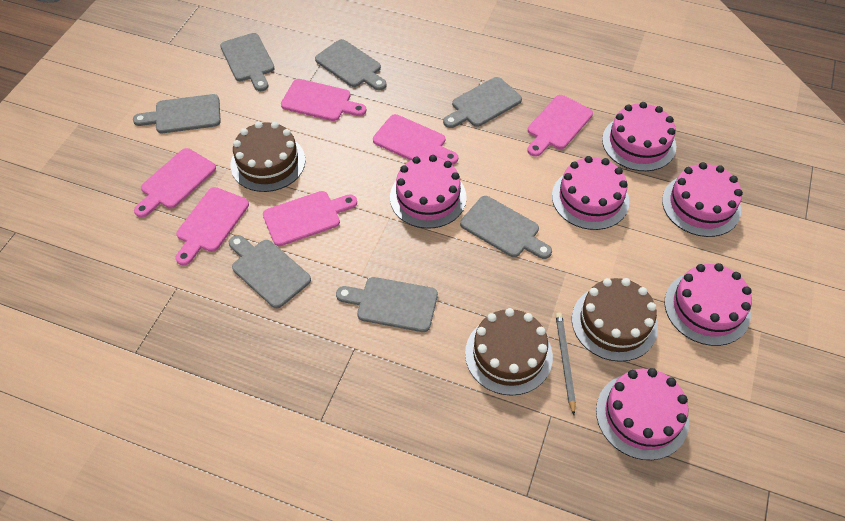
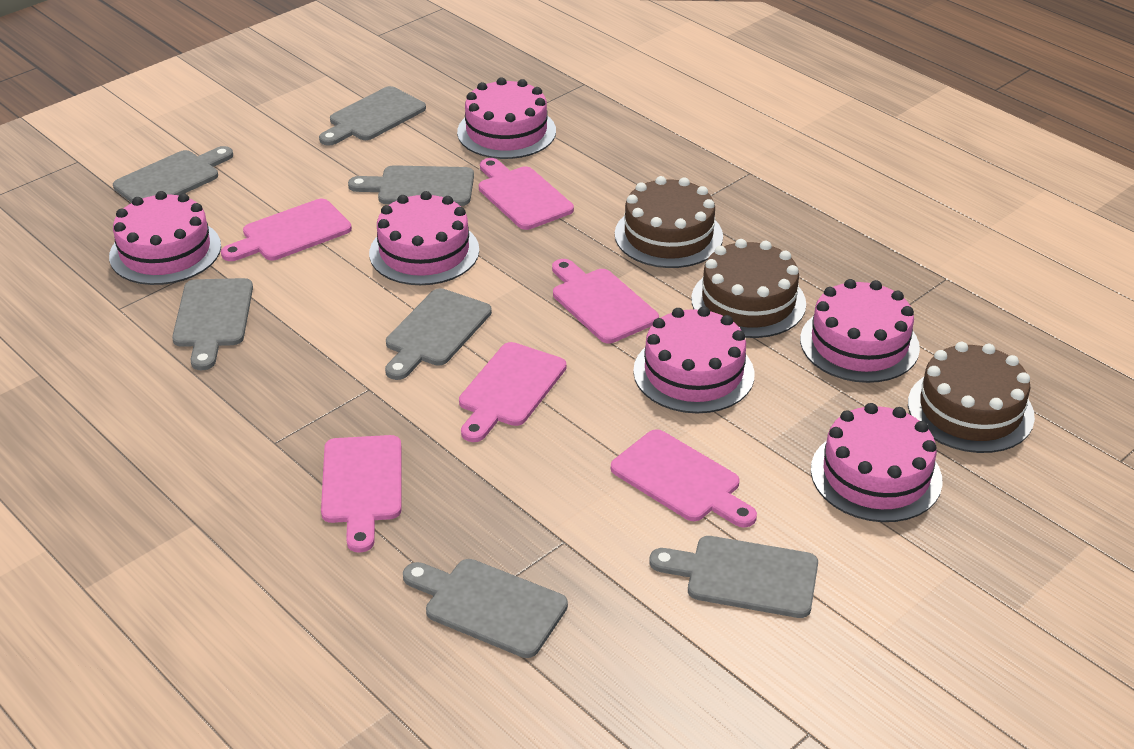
grey pencil: [556,312,576,415] = 1 -> none = 0

